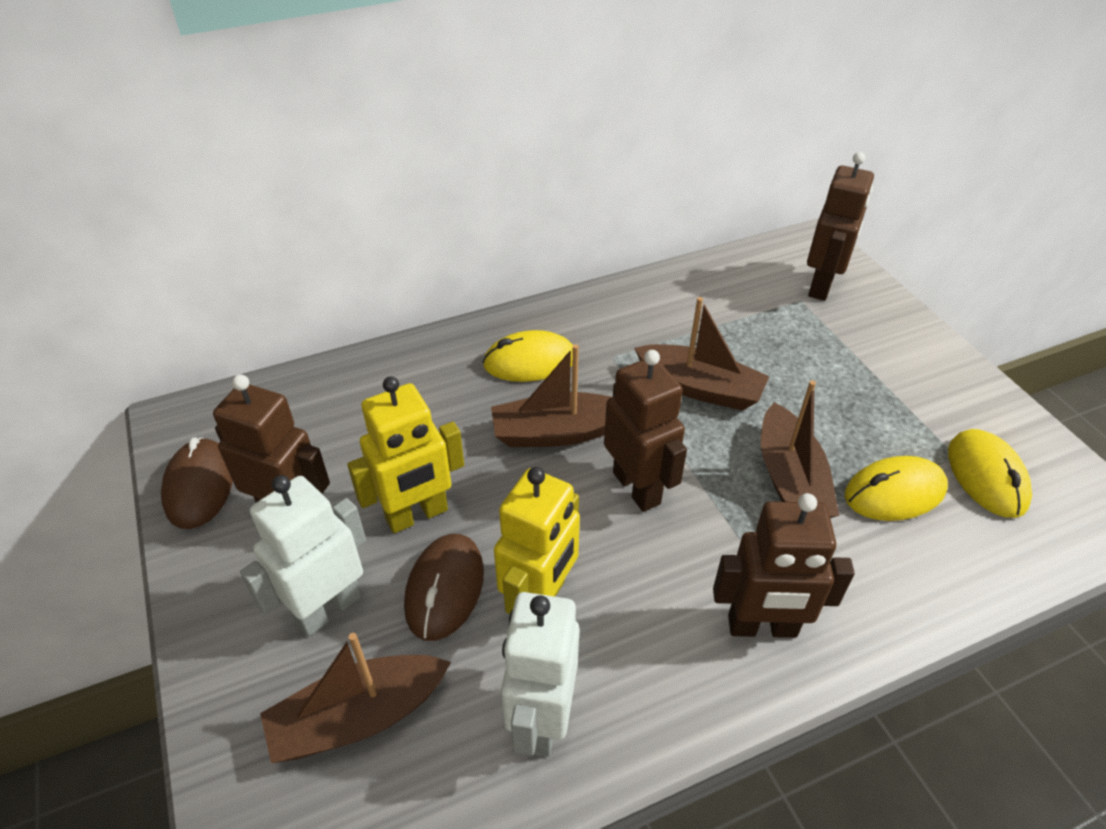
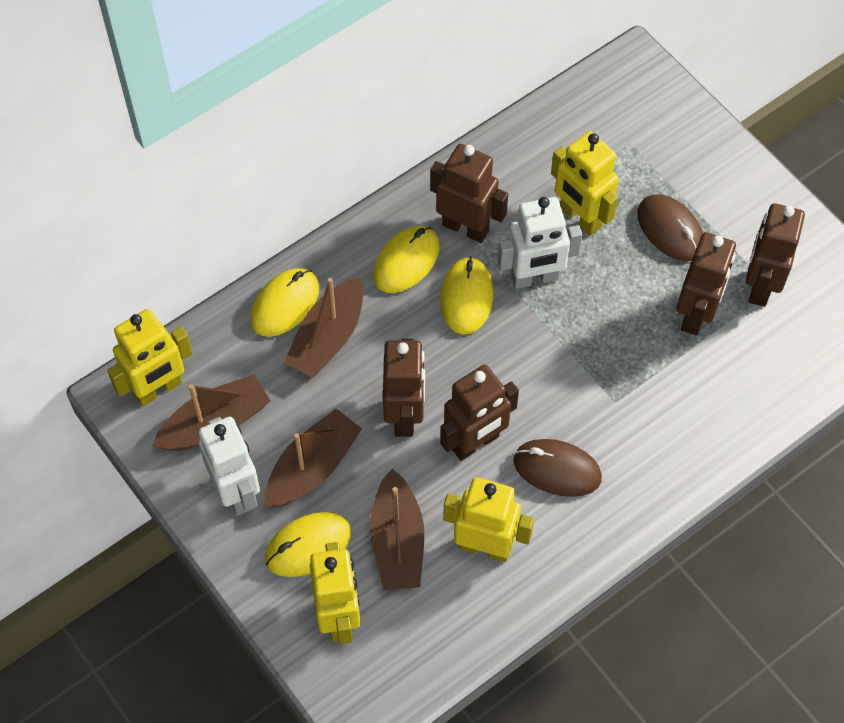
brown robot: [213,375,330,502] [604,350,687,512] [713,493,855,638] [807,152,874,301] = 4 -> [383,339,425,437] [430,144,508,243] [440,365,519,461] [677,232,736,335] [746,203,805,307] = 5
yellow mouse: [482,330,573,382] [845,456,948,521] [948,429,1032,518] = 3 -> [250,268,319,337] [265,512,351,577] [373,226,439,293] [440,256,493,335] = 4
yellow robot: [347,377,464,533] [494,467,580,614] = 2 -> [107,309,192,407] [310,542,360,644] [443,477,534,562] [551,131,619,236] = 4

